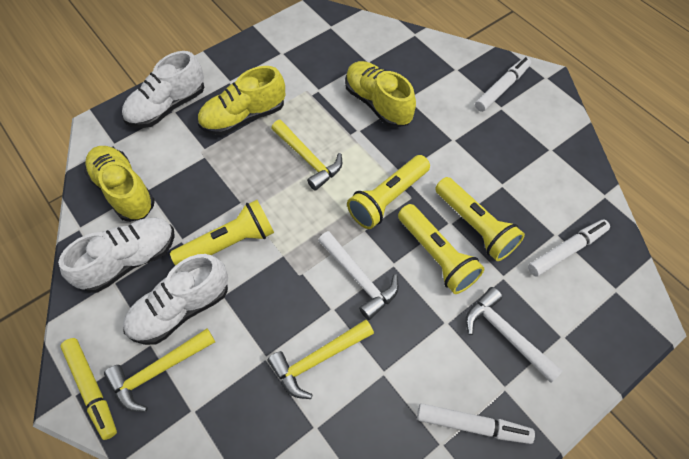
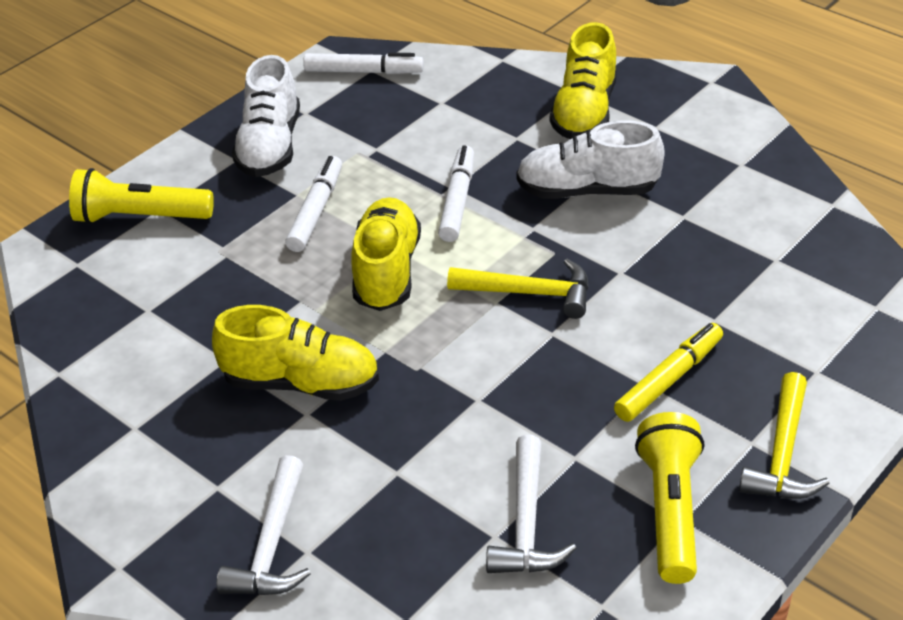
white shoe: [58,217,175,292] [122,51,205,128] [123,254,228,345] = 3 -> [232,55,300,177] [516,120,665,199] = 2
yellow flashlight: [170,200,274,266] [347,155,430,229] [398,204,484,294] [435,177,525,261] = 4 -> [69,168,214,224] [635,412,704,584] = 2
yellow hammer: [104,328,215,412] [268,320,374,399] [271,120,342,191] = 3 -> [447,259,589,319] [739,372,830,499] = 2

